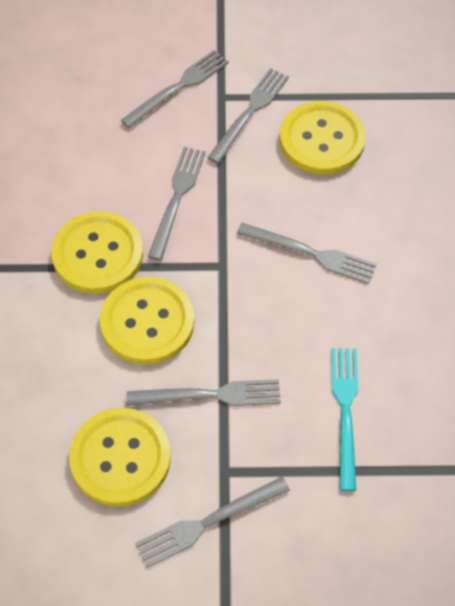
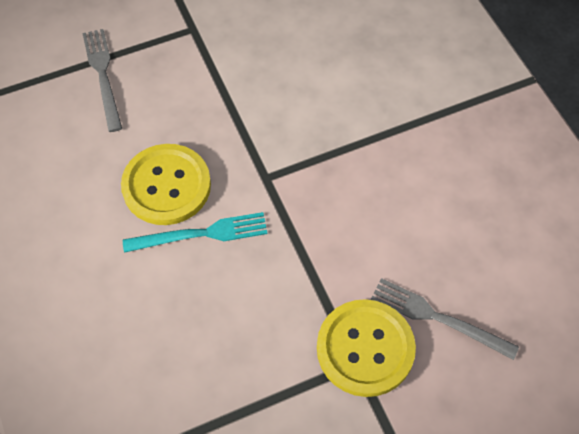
grey fork: [121,50,229,128] [127,379,281,406] [135,477,290,568] [148,147,206,261] [207,68,289,164] [237,223,377,284] = 6 -> [82,29,122,132] [371,278,519,360] = 2
yellow button: [51,211,143,294] [69,408,171,507] [100,277,194,365] [280,101,366,175] = 4 -> [121,144,211,225] [317,299,416,397] = 2

